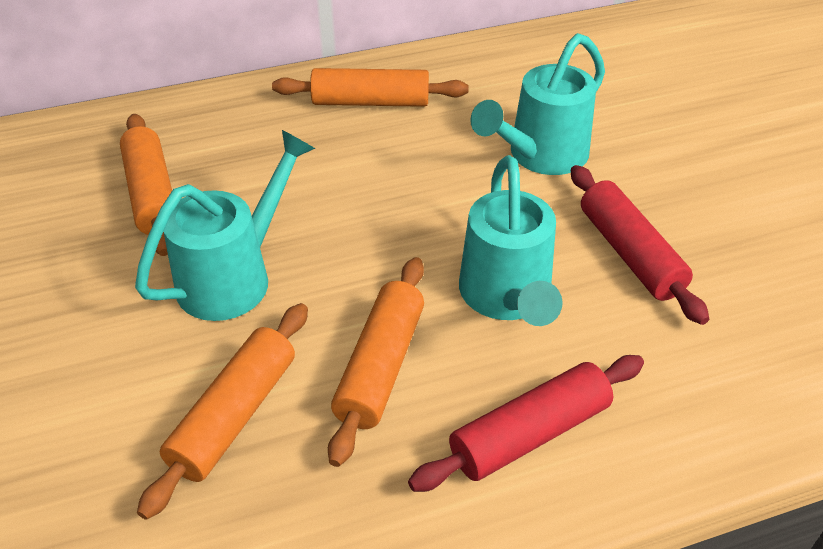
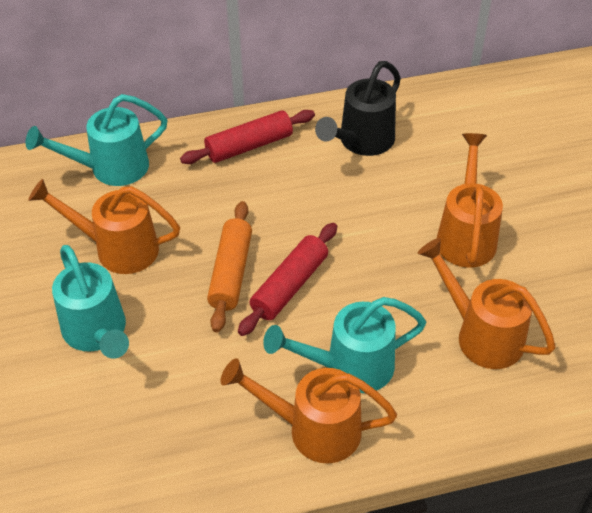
black watering can: none = 0 -> [315,61,401,156] = 1
orange rolling pin: [120,114,172,256] [137,303,308,520] [272,68,469,107] [328,257,424,467] = 4 -> [207,201,252,333] = 1
orange watering can: none = 0 -> [28,179,180,274] [221,358,397,463] [418,238,556,369] [437,133,503,268] = 4

